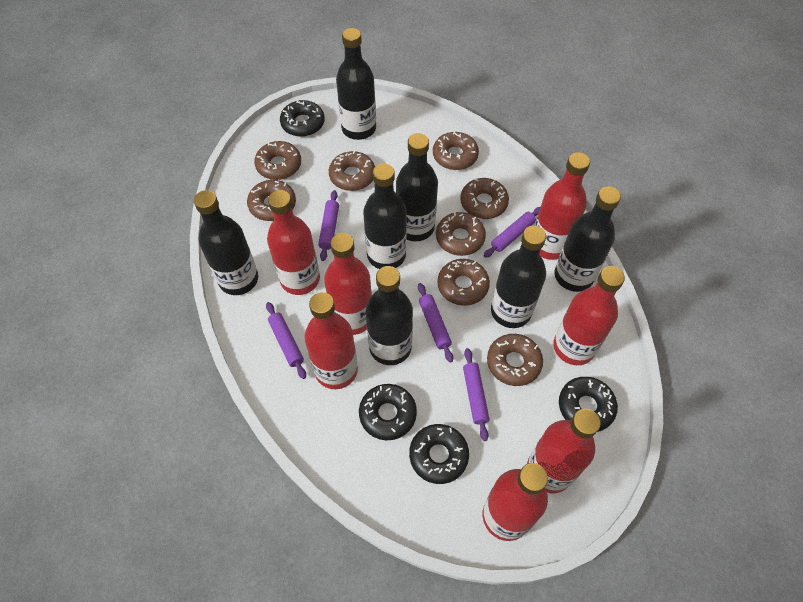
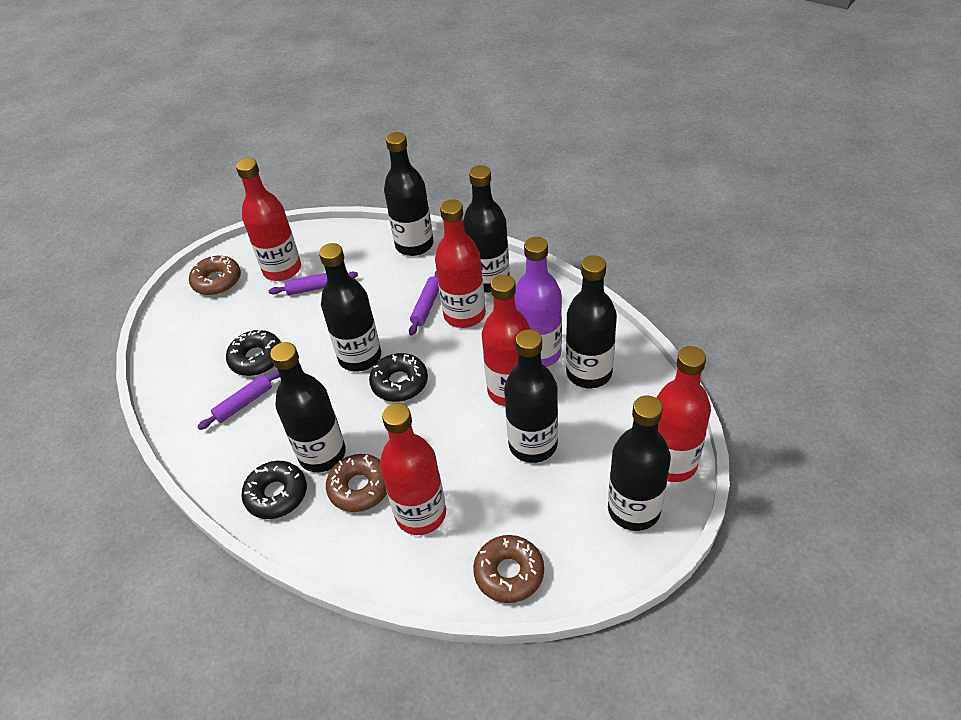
black donut: [280,100,325,137] [359,384,417,440] [409,424,469,484] [559,377,618,432] = 4 -> [226,329,281,376] [241,461,307,519] [369,353,428,402] = 3
brown donut: [247,180,296,221] [254,141,301,180] [329,151,375,191] [433,131,479,170] [436,212,486,256] [437,259,490,306] [460,178,509,219] [487,334,543,386] = 8 -> [189,256,241,295] [326,454,387,512] [473,535,544,603] = 3
purple bottle: none = 0 -> [514,237,562,367] = 1
purple rolling pin: [266,302,306,379] [318,190,339,261] [418,283,453,363] [463,348,490,441] [484,207,541,258] = 5 -> [198,369,280,430] [269,271,358,295] [409,270,439,335] = 3
red bottle: [267,190,320,295] [304,292,358,389] [324,233,372,335] [482,463,548,541] [527,409,601,493] [535,152,590,260] [553,266,625,365] = 7 -> [236,158,301,281] [380,403,446,535] [435,199,486,328] [482,275,531,406] [656,346,711,482] = 5

